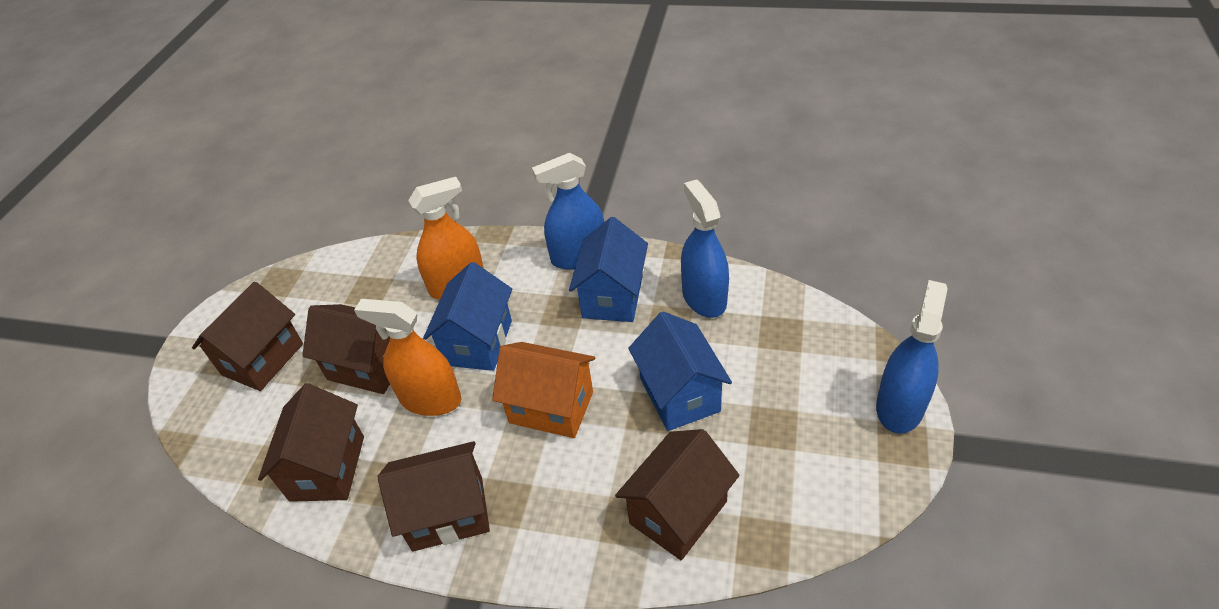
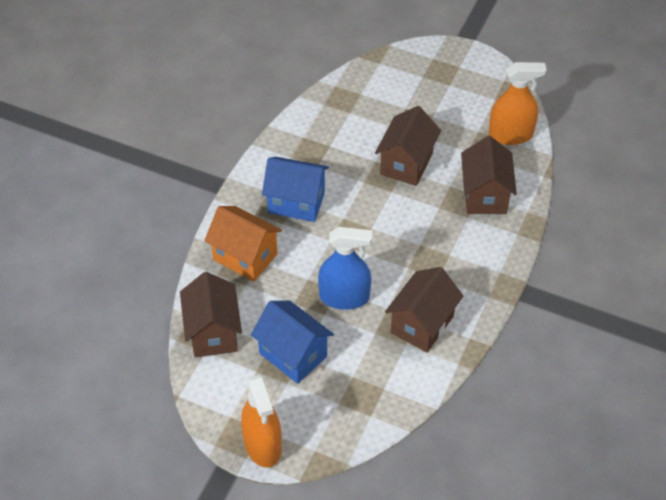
blue house: [423,262,512,371] [569,217,648,322] [628,311,732,431] = 3 -> [251,300,334,384] [262,157,329,222] = 2
blue spray bottle: [532,153,604,270] [681,179,729,318] [876,280,948,434] = 3 -> [318,227,372,310] = 1
brown house: [192,282,303,391] [258,383,364,502] [302,304,390,394] [378,441,490,552] [615,429,739,560] = 5 -> [180,272,242,358] [375,106,441,186] [385,267,464,352] [461,136,517,214] = 4

